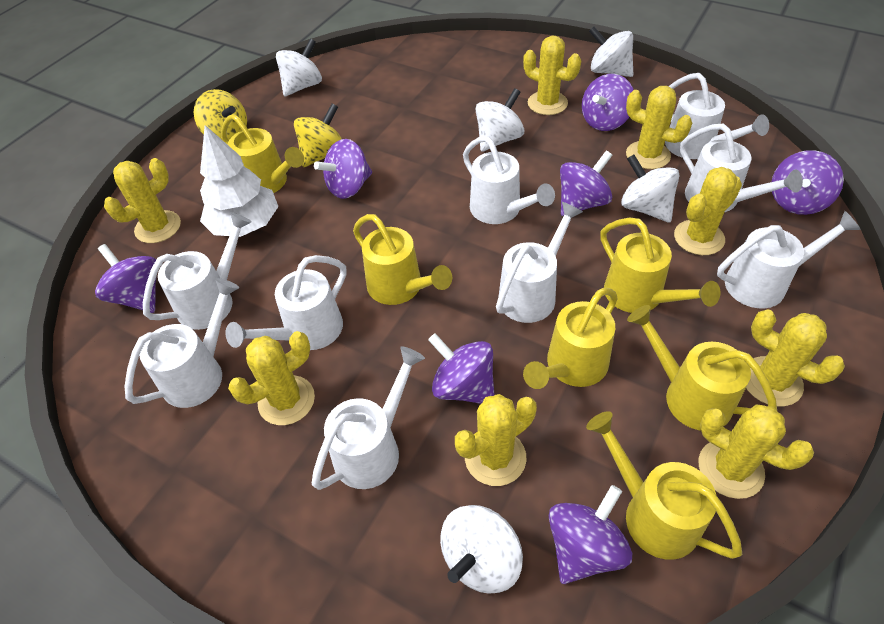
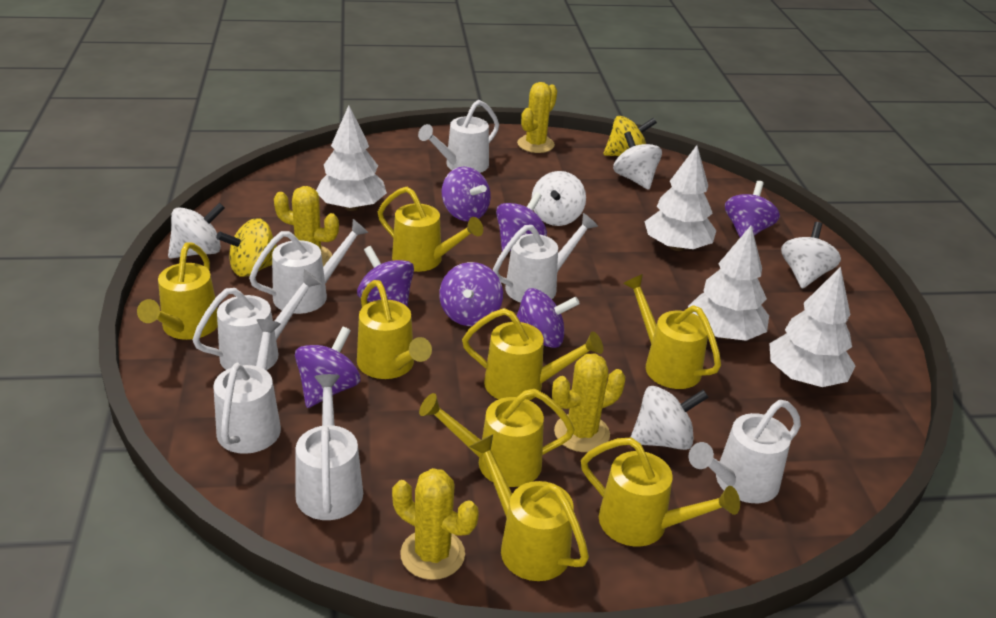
white tree: [200,125,279,237] = 1 -> [316,105,387,211] [644,145,716,251] [688,226,769,341] [769,266,856,387] = 4
white watering can: [125,278,239,408] [143,212,252,330] [225,255,347,350] [312,346,425,490] [463,136,555,224] [496,202,583,323] [665,73,769,159] [680,124,803,212] [717,211,861,308] = 9 -> [193,269,322,370] [214,319,281,454] [249,219,369,314] [296,374,363,520] [418,100,499,173] [493,213,598,303] [689,400,801,503] = 7
yellow cactus: [104,158,181,243] [228,331,315,425] [455,394,537,486] [523,36,581,115] [626,86,692,169] [674,167,742,255] [699,405,814,499] [746,309,845,406] = 8 -> [274,186,339,266] [392,468,479,580] [517,82,557,153] [552,354,625,452] = 4
yellow watering can: [221,114,304,193] [353,214,452,305] [523,288,618,389] [586,411,742,560] [600,217,720,313] [627,305,777,431] = 6 -> [137,243,218,340] [357,280,432,379] [378,187,483,272] [419,389,575,487] [462,308,603,400] [469,434,589,581] [581,437,740,546] [623,274,721,389] = 8

